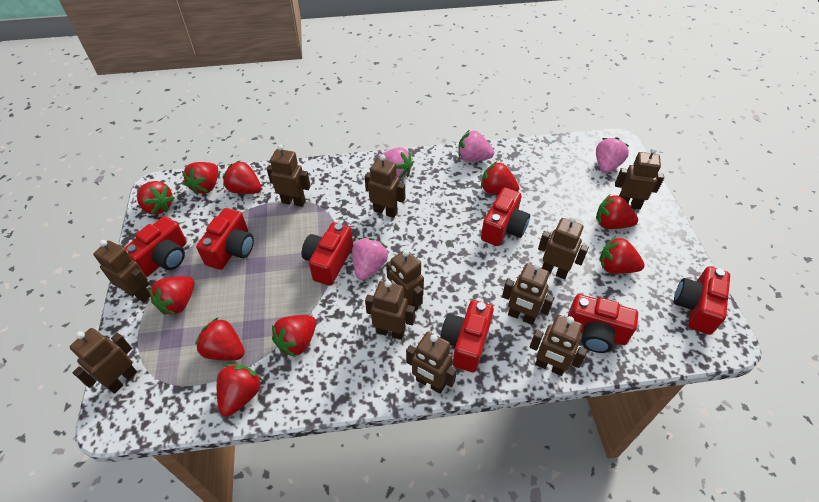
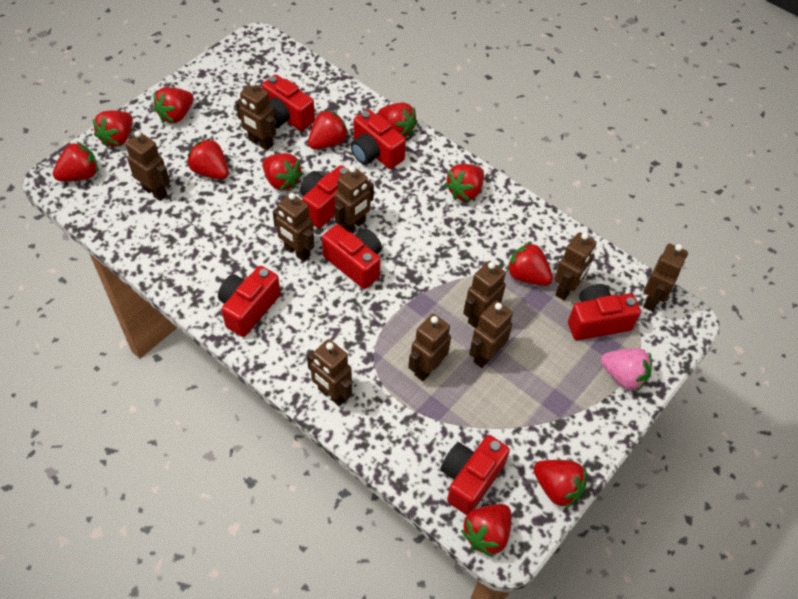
brown robot: [70,328,137,394] [93,240,151,302] [267,145,311,207] [365,155,405,218] [365,280,415,340] [386,250,424,311] [406,332,457,394] [502,263,554,325] [530,315,587,376] [538,216,589,279] [615,148,664,210] = 11 -> [126,131,170,201] [236,80,276,151] [273,193,314,262] [307,339,352,406] [334,166,374,232] [408,314,451,381] [463,261,506,328] [469,301,513,368] [554,232,596,300] [643,244,688,311] = 10
pink strawberry: [352,238,388,280] [378,147,413,179] [458,130,494,161] [596,137,629,173] = 4 -> [601,348,652,392] = 1
red strawberry: [137,181,175,215] [149,276,194,315] [182,162,218,195] [195,318,245,360] [217,364,262,417] [223,161,262,194] [272,315,316,357] [481,161,519,195] [596,195,638,229] [600,236,645,274] = 10 -> [53,142,98,181] [92,110,133,148] [153,87,194,123] [187,138,229,179] [262,153,303,190] [308,109,349,149] [378,102,418,137] [445,164,484,201] [461,504,511,557] [507,242,553,286] [533,460,587,509] = 11

